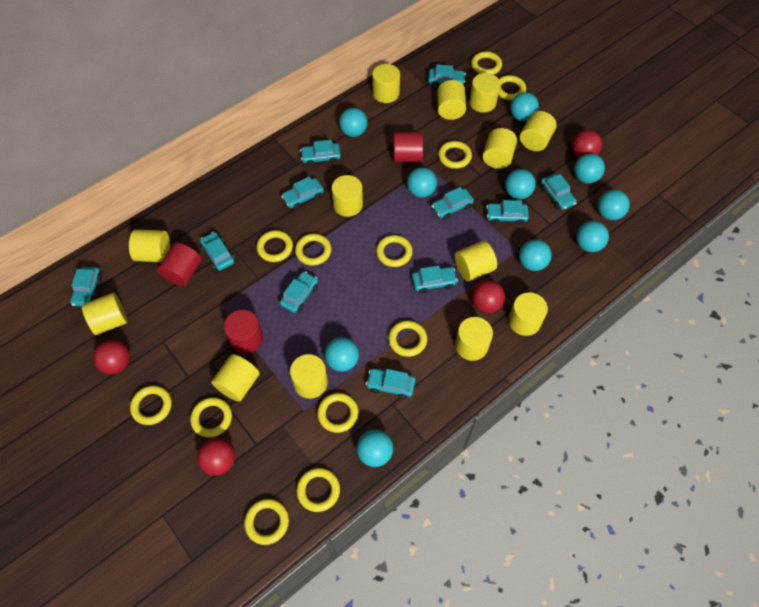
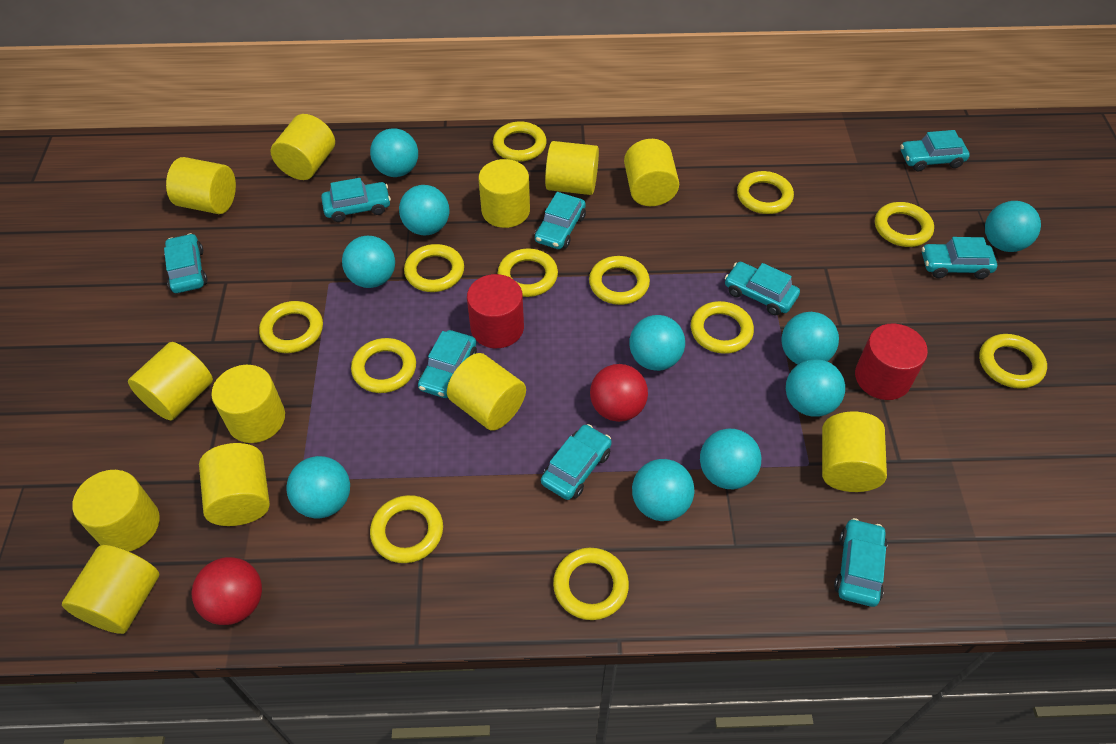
red ball: [93,340,130,374] [197,438,235,476] [472,280,505,313] [572,130,602,158] = 4 -> [192,557,262,625] [590,364,648,422] = 2
red cylinder: [157,243,201,286] [224,310,263,353] [393,132,423,162] = 3 -> [467,274,524,348] [855,324,928,400] = 2
turquoise car: [70,267,102,307] [200,232,235,271] [280,271,318,313] [281,177,324,209] [300,140,341,166] [366,368,415,399] [412,266,458,293] [428,64,466,87] [431,187,474,219] [486,200,529,225] [541,174,577,210] = 11 -> [164,233,208,293] [321,178,391,222] [418,330,477,398] [535,192,586,249] [541,424,612,500] [725,262,800,315] [834,518,887,607] [900,130,970,171] [922,237,997,279] = 9
yellow cylinder: [82,293,128,335] [129,229,170,262] [211,354,260,402] [290,354,328,399] [332,175,363,217] [372,64,400,103] [437,80,466,120] [455,241,497,281] [455,317,493,361] [469,73,500,113] [483,128,517,169] [508,292,548,336] [520,111,557,151] = 13 -> [62,545,159,634] [72,470,160,552] [128,342,213,420] [166,157,236,214] [199,443,270,526] [211,365,285,443] [271,114,335,180] [447,353,526,431] [478,159,530,228] [545,141,599,195] [624,139,679,206] [822,412,887,492] = 12

